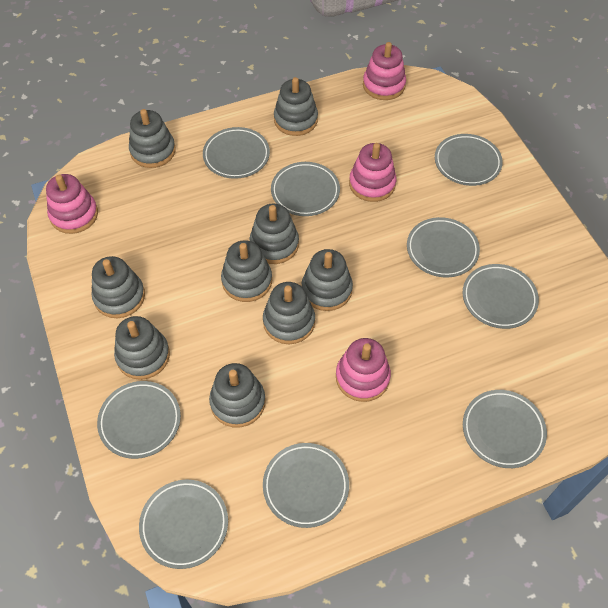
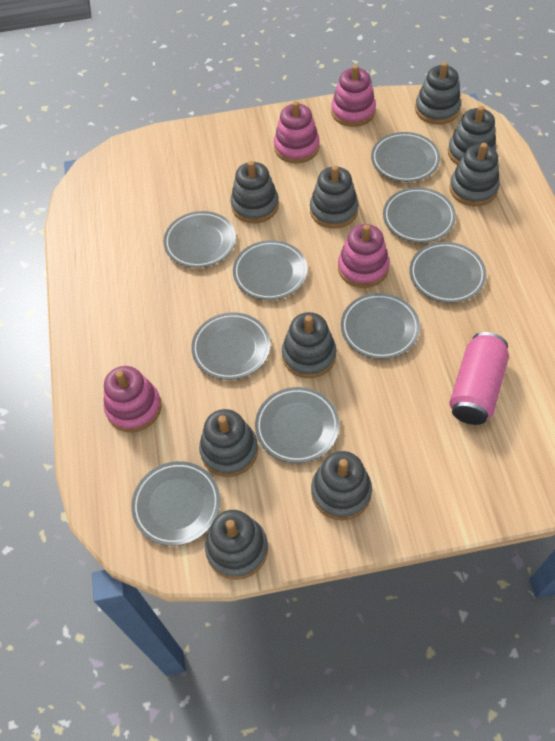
pink can: none = 0 -> [449,332,509,425] = 1

